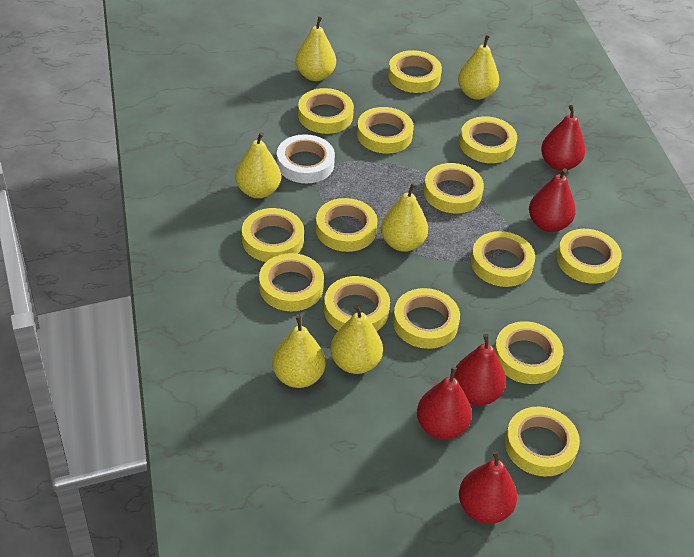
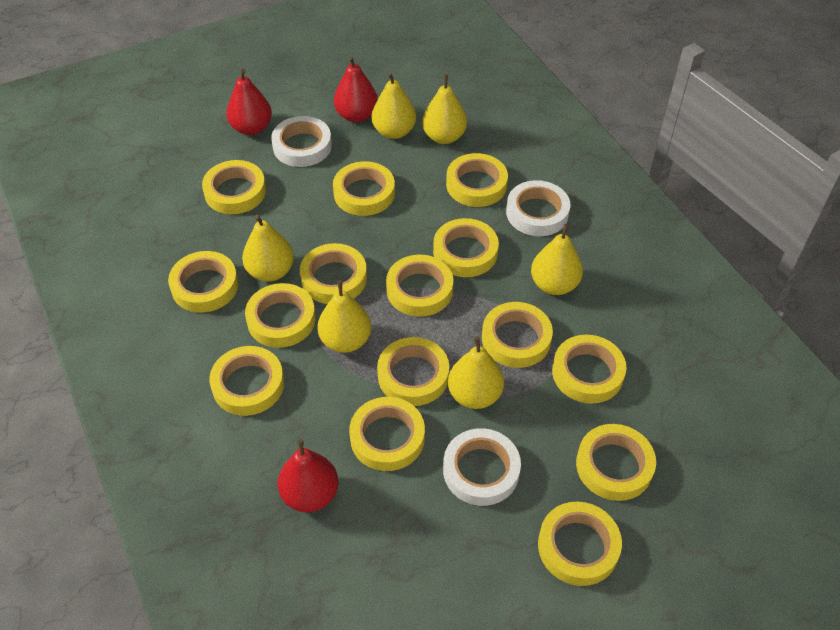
red pear: [417,367,472,440] [454,334,506,406] [459,450,517,524] [529,168,576,232] [541,105,585,171] = 5 -> [226,69,272,135] [278,439,339,512] [334,56,378,122] = 3
white tape: [277,134,335,183] = 1 -> [271,116,332,167] [443,428,521,506] [506,180,570,236] = 3
yellow tape: [242,208,304,262] [259,253,324,311] [298,88,354,134] [316,198,377,252] [324,276,390,331] [357,107,414,154] [388,50,442,93] [393,288,460,349] [424,163,484,213] [459,116,517,163] [471,231,535,287] [494,321,563,384] [505,406,580,477] [557,229,622,284] = 14 -> [168,251,238,313] [202,160,266,214] [209,346,284,416] [245,283,316,348] [300,243,367,304] [333,161,395,216] [349,397,425,471] [377,337,449,406] [386,255,453,317] [433,218,499,277] [446,153,508,207] [482,302,553,368] [538,502,622,586] [552,335,626,404] [576,424,656,501] = 15

